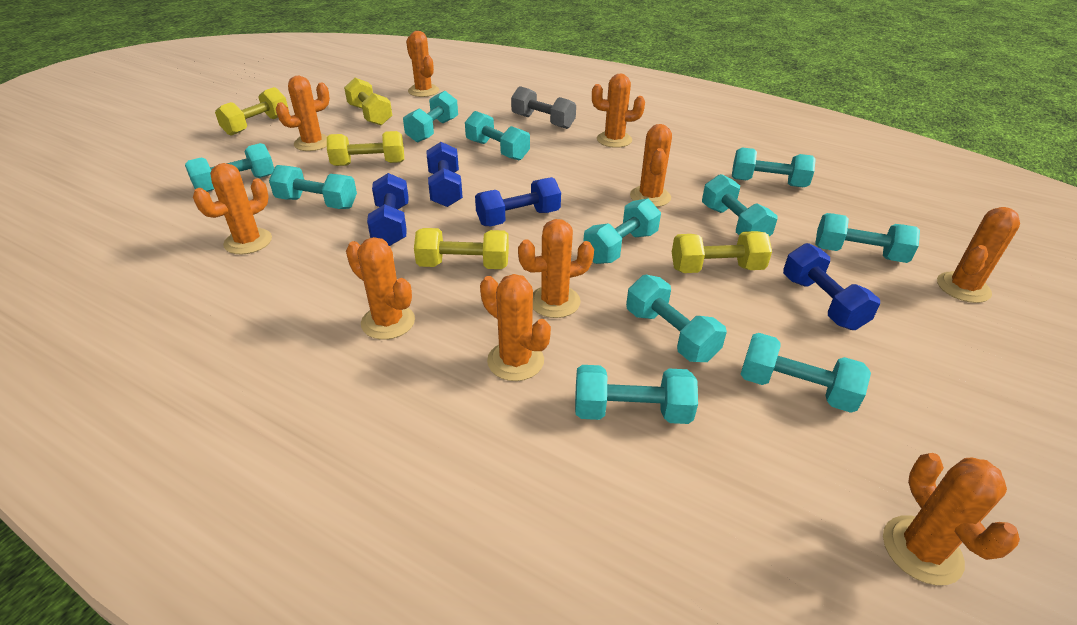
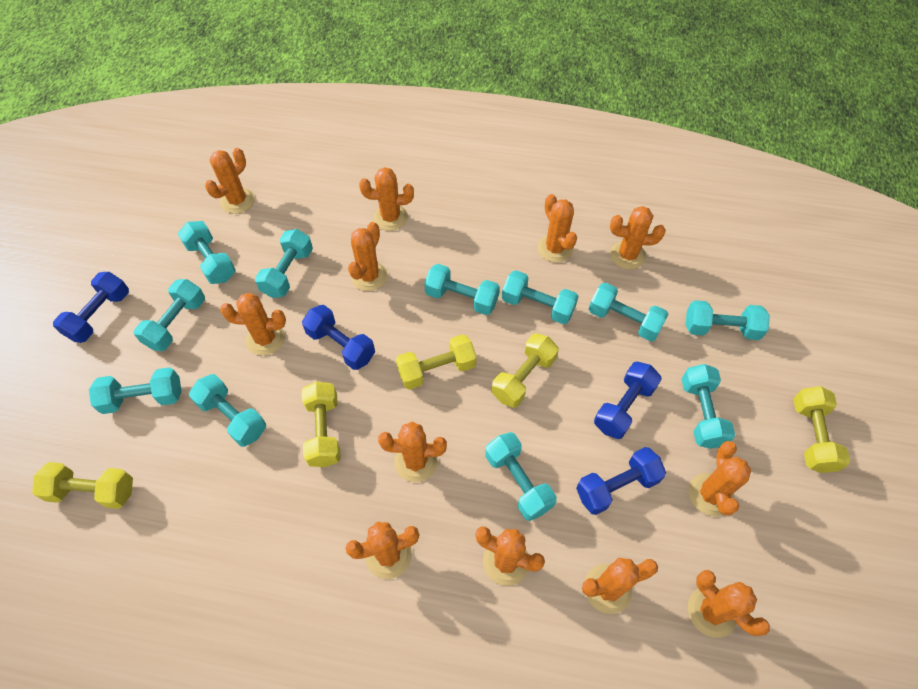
grey dumbbell: [511,86,576,129] = 1 -> none = 0
orange cactus: [193,163,272,255] [276,76,330,151] [346,237,415,340] [406,31,439,97] [480,274,551,381] [518,219,594,318] [592,73,645,148] [630,124,672,207] [883,453,1020,585] [937,207,1020,303] = 10 -> [205,148,255,214] [220,293,286,356] [345,522,419,579] [348,222,388,291] [359,167,414,231] [378,422,447,482] [475,526,545,586] [537,194,577,263] [582,558,658,614] [610,206,665,270] [688,441,752,516] [688,570,770,638] = 12

